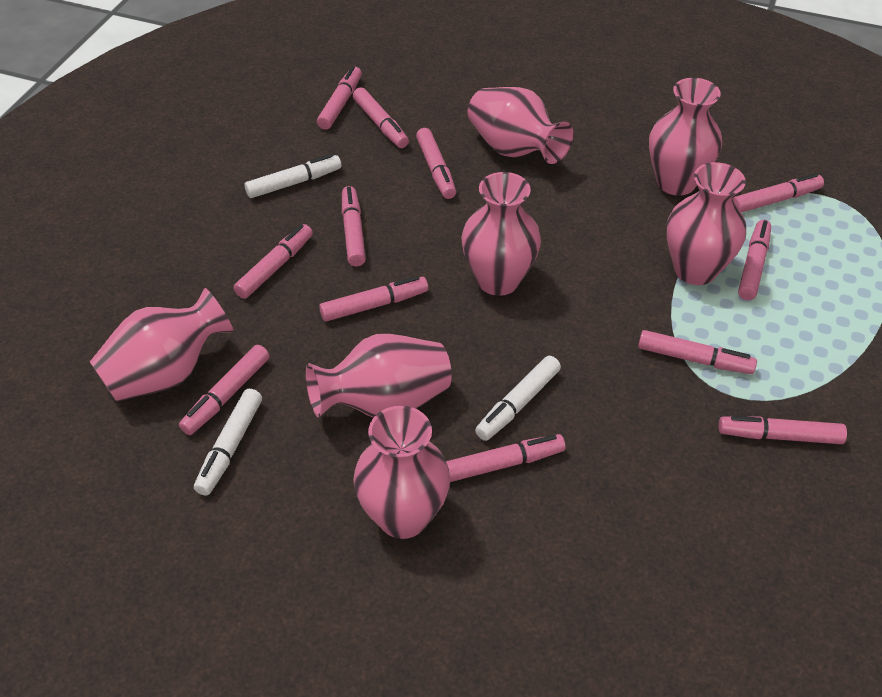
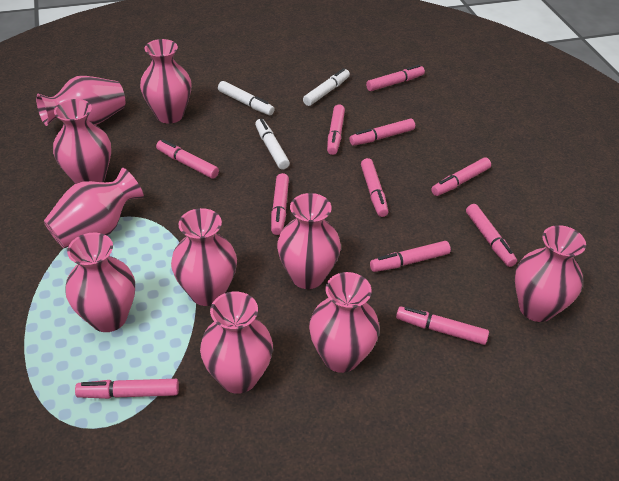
pink marker: [179,345,270,435] [233,224,313,299] [317,66,362,130] [319,276,428,322] [342,186,366,266] [353,87,409,148] [416,128,456,199] [446,434,565,482] [638,330,757,374] [719,416,847,444] [732,173,824,213] [738,220,771,300] = 12 -> [75,379,179,399] [156,139,219,179] [271,173,289,235] [327,104,345,155] [350,119,415,146] [361,158,388,217] [366,65,425,91] [370,241,451,272] [396,307,489,345] [431,158,491,196] [466,204,517,267] = 11
pink vase: [90,288,233,402] [306,334,452,418] [353,406,450,539] [461,172,541,296] [467,87,573,164] [649,78,722,196] [666,162,746,285] = 7 -> [36,76,125,126] [44,168,144,248] [53,99,111,184] [65,233,135,332] [140,39,192,124] [171,208,237,306] [200,292,273,394] [277,193,341,289] [309,272,379,373] [515,225,586,322] = 10

